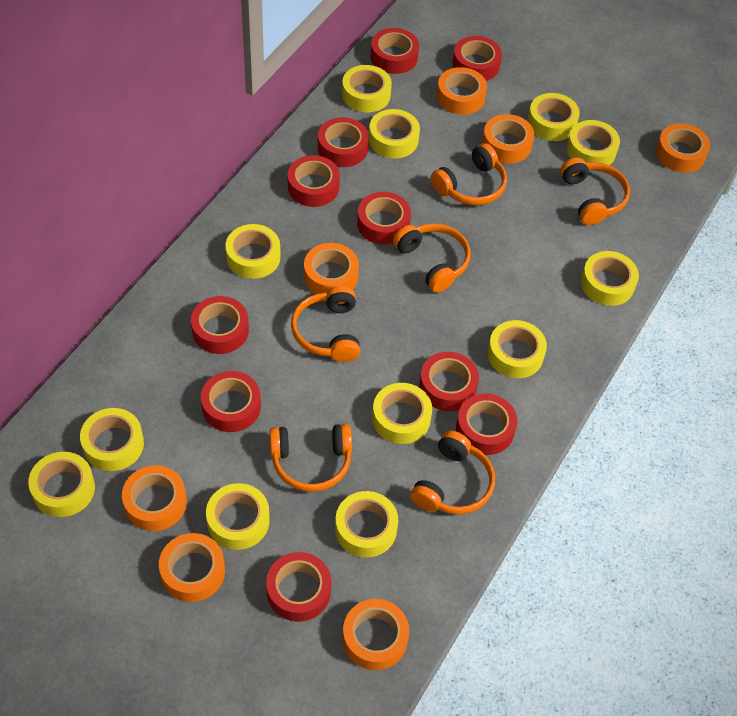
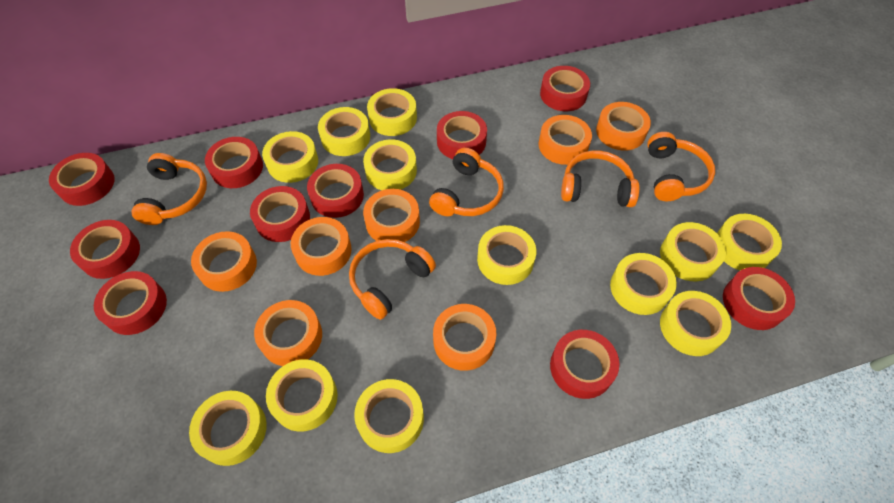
orange headphones: [270,424,352,492] [291,286,360,362] [393,223,471,293] [410,431,495,515] [431,143,507,205] [560,158,630,225] = 6 -> [131,153,207,225] [349,239,436,320] [429,148,504,216] [561,151,640,207] [647,132,715,201] = 5

